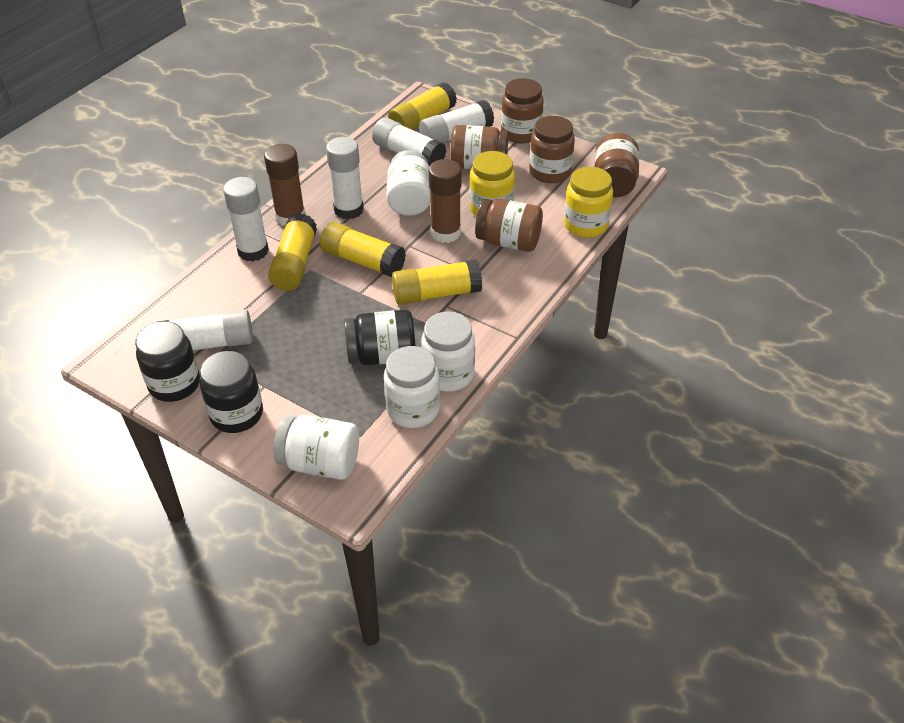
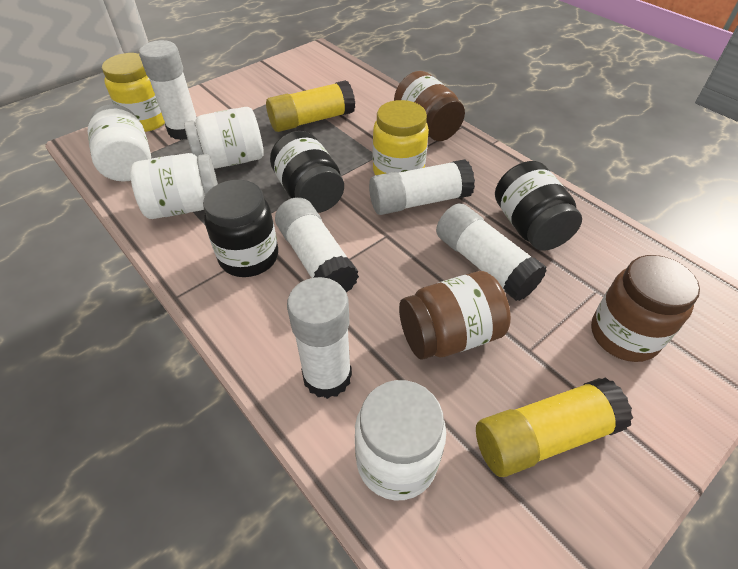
brown glue stick: [264,144,305,226] [428,159,462,243] = 2 -> none = 0
brown jar: [450,125,508,169] [475,199,543,252] [501,78,544,144] [529,116,575,183] [595,133,639,197] = 5 -> [394,71,465,141] [399,271,511,359] [591,255,700,362] = 3
yellow glue stick: [268,213,317,291] [320,222,406,277] [388,82,457,130] [392,260,482,305] = 4 -> [266,80,355,132] [476,377,633,477] = 2

